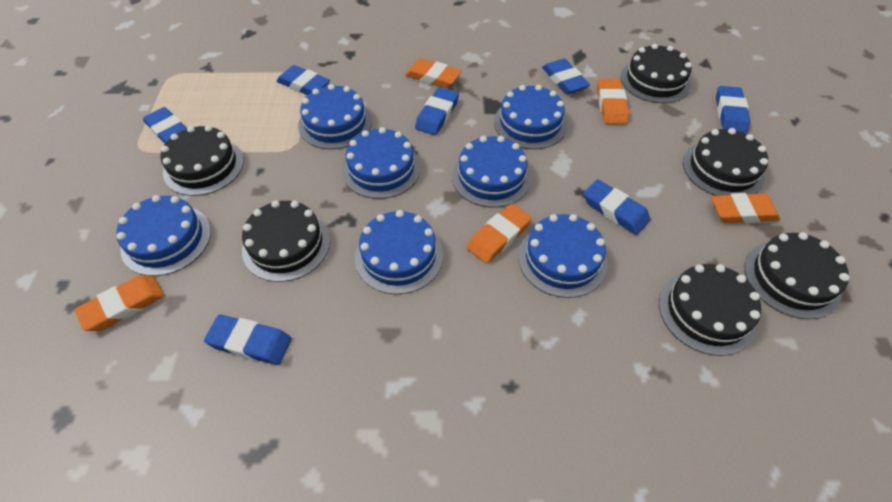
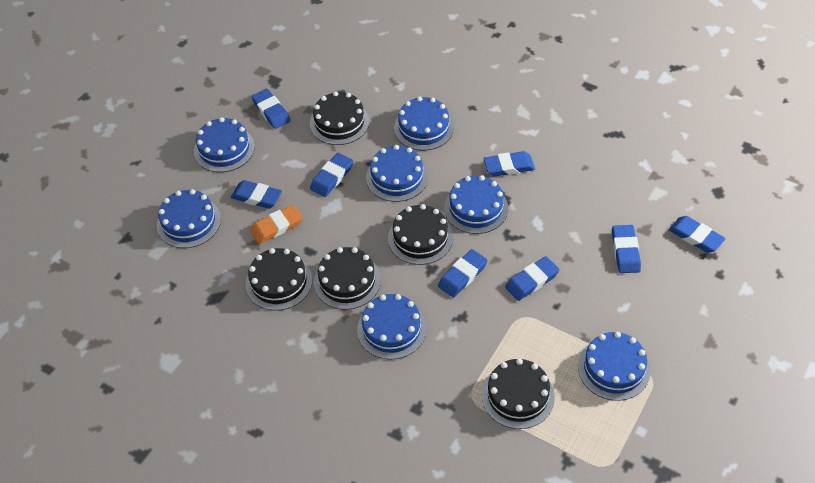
black cake: [160,125,244,196] [242,200,330,282] [621,44,692,103] [659,264,761,356] [683,128,768,196] [744,232,850,319] = 6 -> [245,248,312,311] [310,91,369,145] [314,247,381,310] [388,204,453,265] [482,358,555,429] = 5
blue eraser: [143,107,187,143] [204,315,292,365] [277,65,330,95] [415,87,459,135] [542,59,590,94] [584,179,651,235] [716,86,750,133] = 7 -> [231,180,282,209] [251,89,291,129] [310,153,353,197] [438,249,488,298] [483,151,535,176] [505,256,559,301] [612,225,641,273] [669,216,725,253] = 8
orange eraser: [75,275,165,331] [405,58,462,88] [467,204,532,264] [597,79,629,124] [711,193,780,223] = 5 -> [250,205,303,244] = 1

